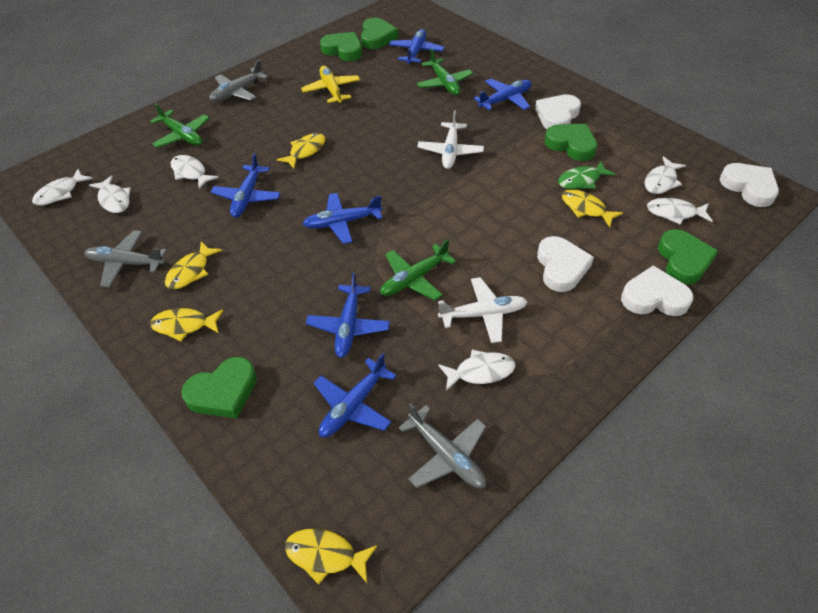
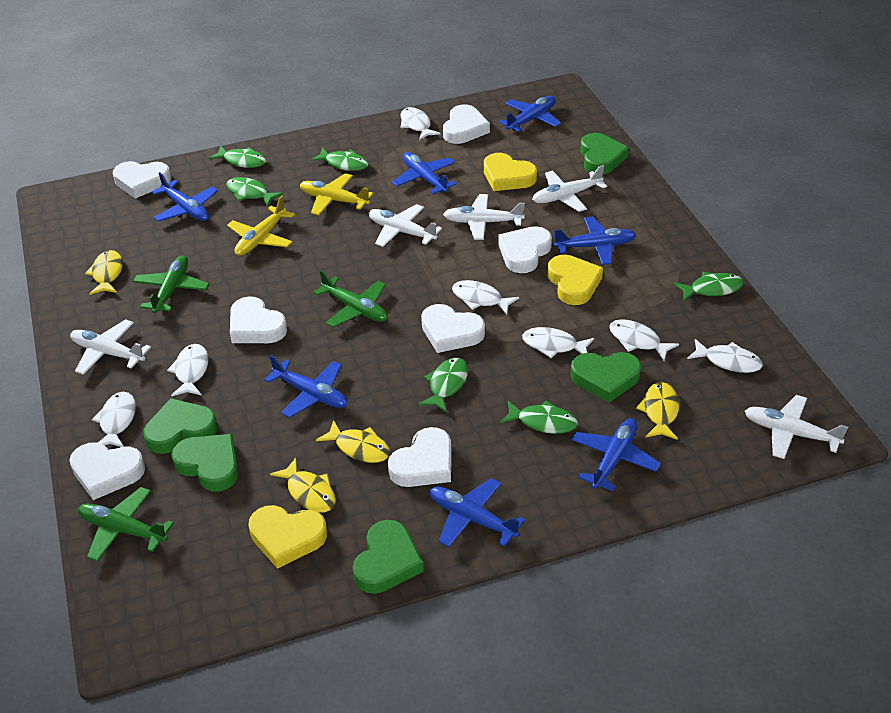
blue plane: [211,153,281,218] [303,193,382,244] [306,272,390,358] [314,353,396,437] [389,29,444,64] [473,79,532,110] = 6 -> [152,172,218,222] [264,355,348,418] [392,152,457,194] [430,478,525,547] [499,96,561,132] [554,217,636,265] [571,418,661,491] = 7
green fish: [558,161,616,189] = 1 -> [208,145,266,168] [226,177,283,207] [310,147,368,171] [419,358,468,412] [500,401,578,434] [674,272,744,301] = 6
grey plane: [85,230,167,287] [209,60,268,102] [398,403,486,488] = 3 -> none = 0
white fish: [32,169,93,206] [89,175,131,213] [171,155,219,189] [438,350,515,391] [645,157,686,194] [647,198,713,225] = 6 -> [92,392,136,447] [167,344,209,396] [400,107,440,140] [452,280,519,315] [522,327,594,358] [609,319,679,361] [687,339,763,373] = 7
white heart: [535,94,581,129] [537,236,594,292] [621,266,693,316] [720,163,779,207] = 4 -> [69,442,145,500] [113,161,171,199] [230,296,287,343] [388,427,451,487] [421,304,485,353] [443,104,490,144] [498,226,552,273] = 7
white plane: [417,110,484,169] [438,277,528,343] = 2 -> [70,319,151,375] [369,204,442,247] [443,194,525,240] [532,165,607,212] [745,395,848,459] = 5
yellow fish: [150,308,224,341] [165,241,222,289] [277,133,325,168] [285,528,377,584] [562,189,623,227] = 5 -> [85,250,123,295] [270,457,336,513] [316,420,390,463] [636,382,679,440] = 4
yellow heart: none = 0 -> [248,505,327,569] [484,153,537,191] [547,255,603,305] = 3
yellow plane: [301,66,360,103] = 1 -> [227,196,295,256] [300,173,373,215] = 2

